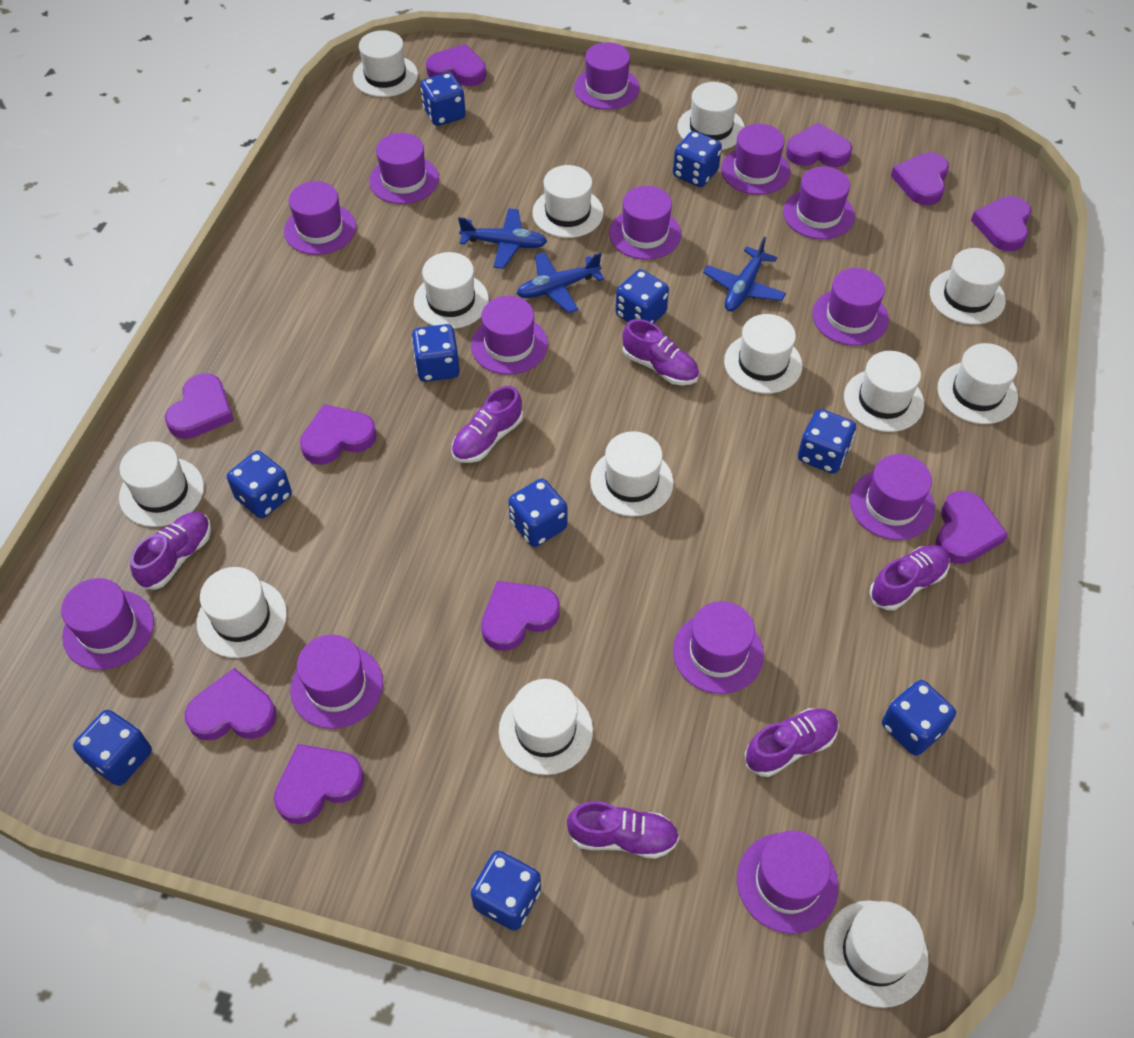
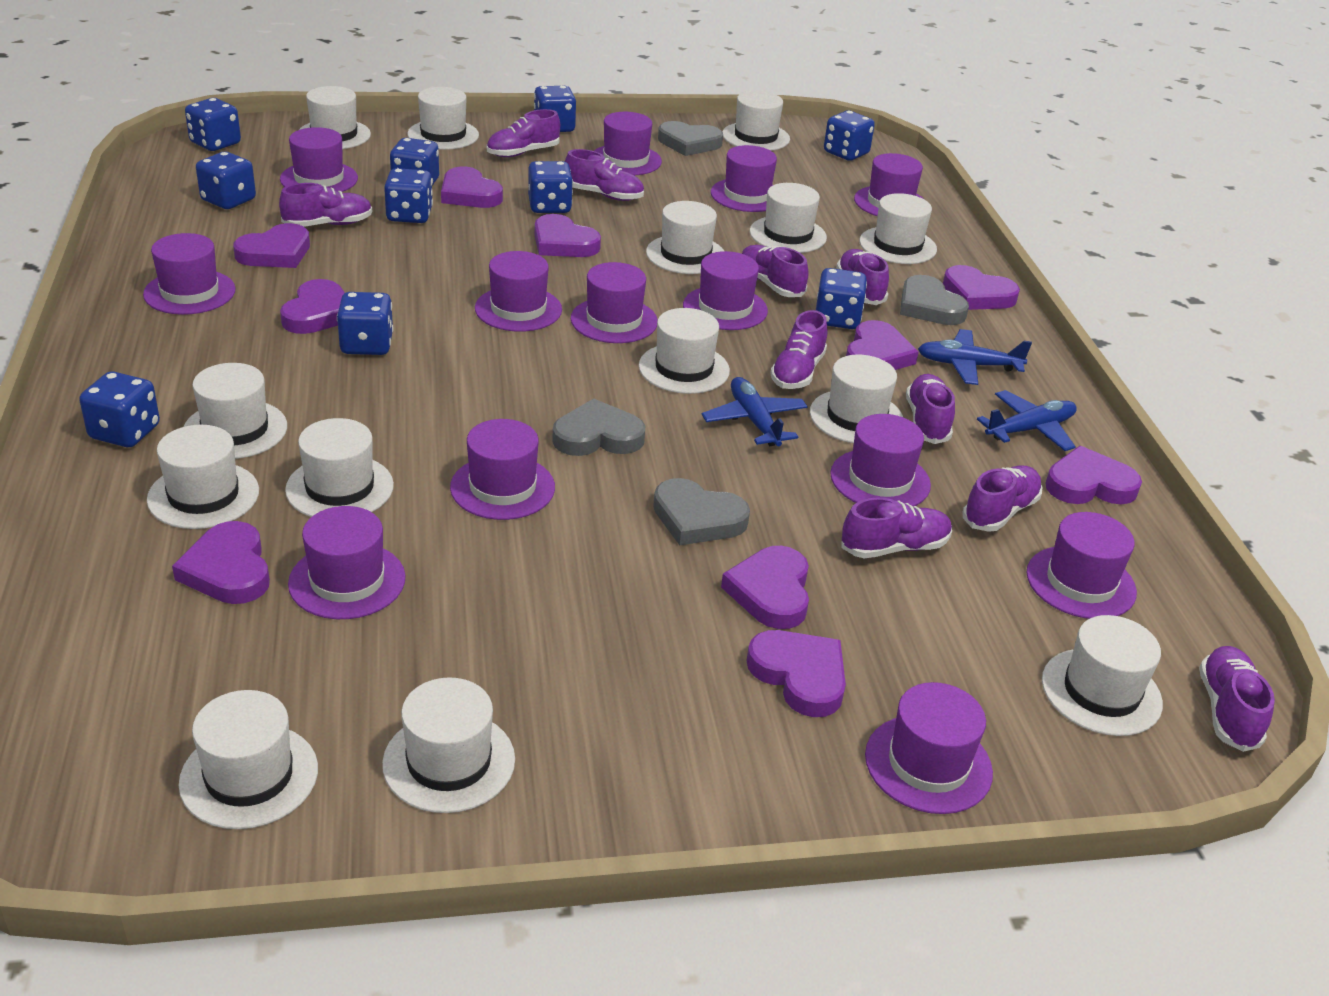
grey heart: none = 0 -> [552,398,645,456] [653,478,750,545] [658,121,723,156] [900,275,969,325] = 4
purple shoe: [130,512,211,590] [451,386,523,463] [567,801,679,859] [622,319,699,385] [745,708,839,777] [869,545,950,610] = 6 -> [279,183,373,227] [487,109,560,157] [565,149,644,201] [742,245,808,297] [770,310,827,389] [836,249,889,305] [841,498,952,558] [906,374,955,444] [962,465,1043,532] [1199,646,1275,752] = 10
white hat: [119,441,204,527] [197,567,287,658] [353,30,418,97] [414,252,489,329] [499,679,593,775] [532,165,604,238] [590,431,674,516] [677,82,745,150] [724,314,802,394] [823,900,929,1008] [844,351,924,432] [930,248,1006,325] [937,343,1018,424] = 13 -> [147,425,259,529] [179,690,318,829] [184,363,287,459] [285,418,394,517] [299,86,371,149] [382,677,515,813] [407,87,479,150] [639,308,730,394] [646,201,724,274] [722,90,790,151] [750,183,827,253] [810,355,903,443] [860,193,937,264] [1042,615,1163,736] = 14

